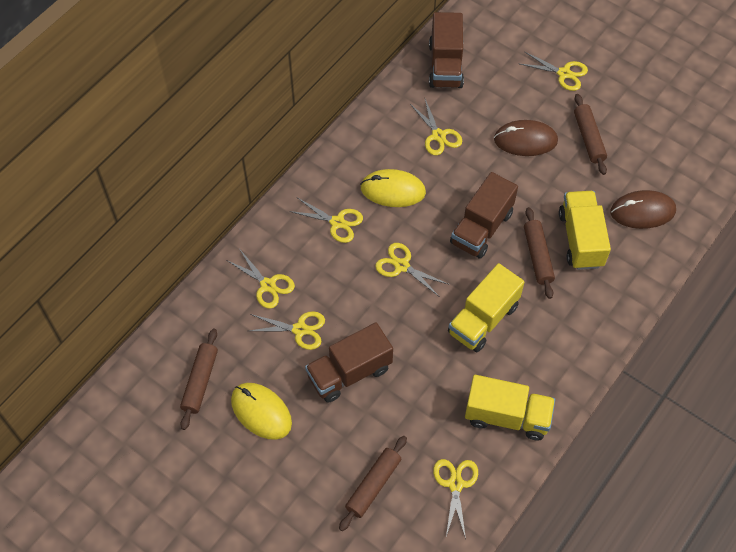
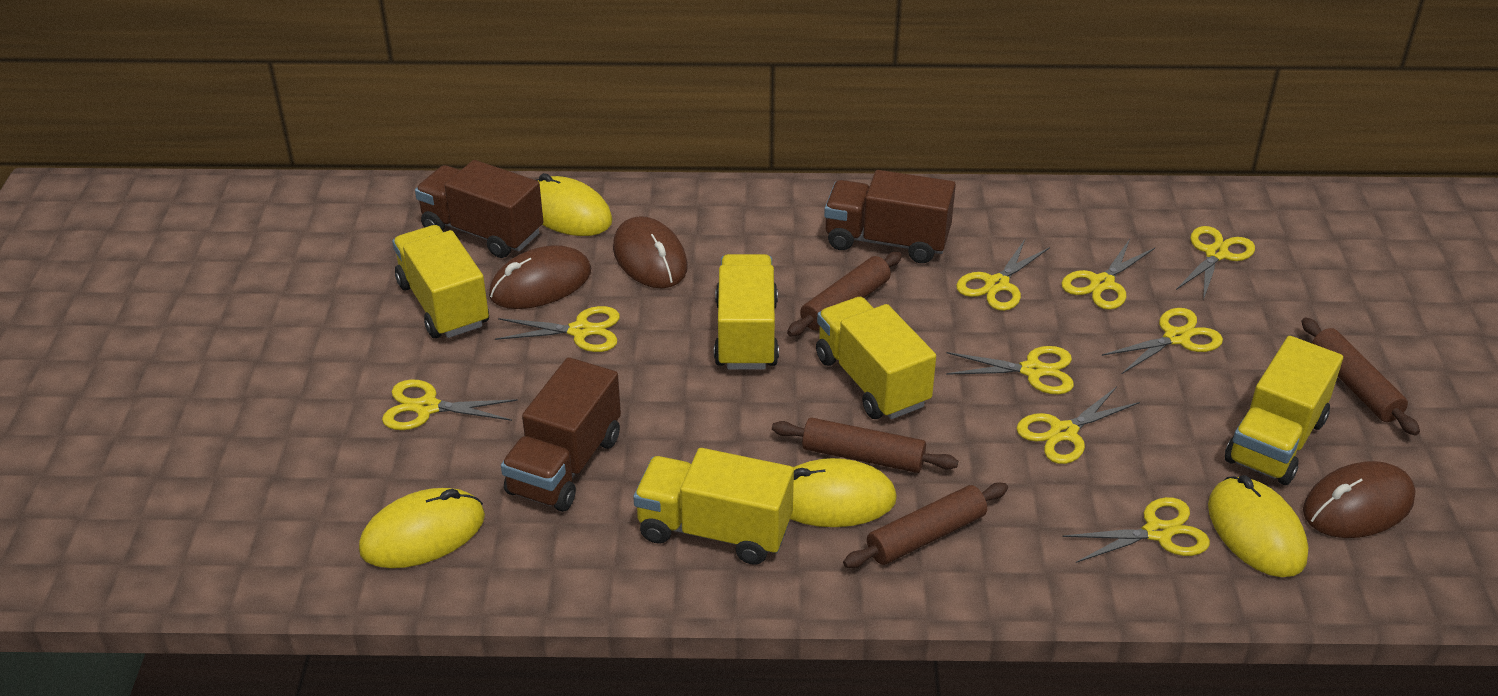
brown mouse: [494,120,558,156] [611,190,676,229] = 2 -> [489,245,591,309] [613,216,688,288] [1303,461,1416,538] = 3
yellow mouse: [231,383,292,440] [360,169,426,207] = 2 -> [359,488,485,568] [536,173,613,236] [790,458,897,527] [1208,475,1308,577] = 4
yellow scissors: [226,250,295,309] [249,311,325,350] [289,198,363,243] [375,243,448,296] [410,99,462,155] [433,459,478,539] [520,51,588,91] = 7 -> [382,379,518,430] [495,306,620,352] [946,346,1074,394] [956,239,1050,311] [1016,386,1140,464] [1061,239,1155,310] [1062,497,1210,563] [1102,308,1223,374] [1176,226,1255,300] = 9
yellow truck: [448,263,525,352] [465,375,555,440] [559,191,611,270] = 3 -> [392,225,489,338] [633,448,794,565] [714,254,779,370] [816,297,936,419] [1225,336,1343,485] = 5

